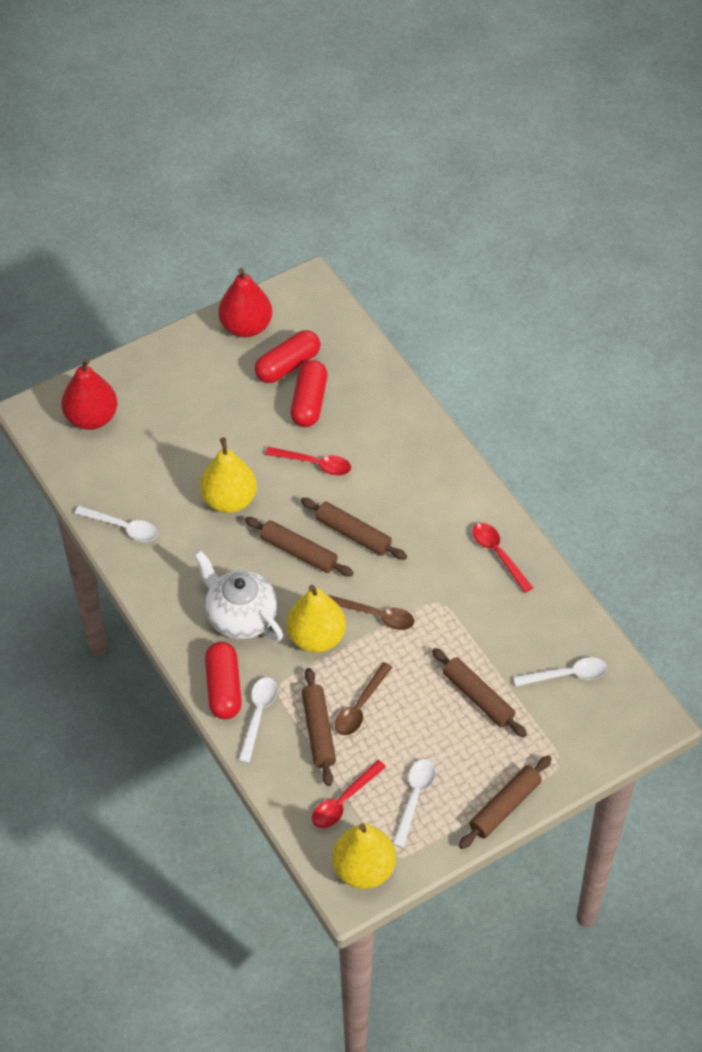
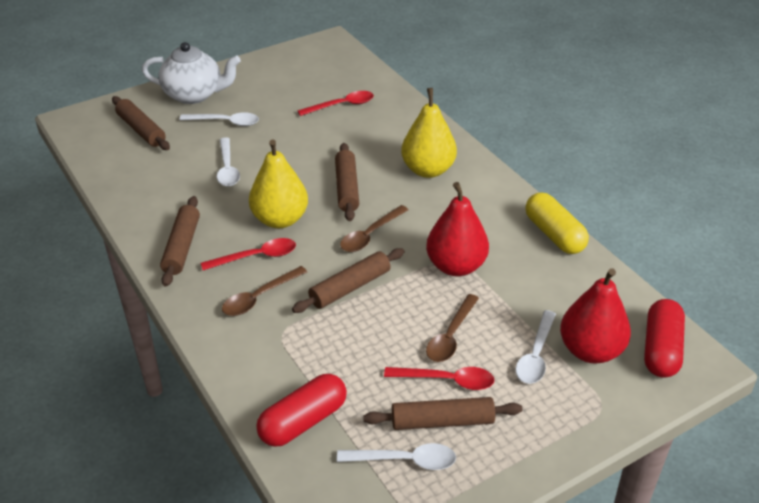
brown spoon: [328,595,415,630] [335,662,393,735] = 2 -> [222,266,307,316] [340,205,408,252] [426,294,479,362] = 3
red capsule: [205,642,242,719] [255,330,320,383] [291,360,327,427] = 3 -> [256,374,347,447] [644,299,685,378] = 2
yellow capsule: none = 0 -> [525,192,589,254] = 1
yellow pear: [200,438,257,513] [286,585,346,653] [332,823,396,889] = 3 -> [249,139,308,228] [401,88,457,178] = 2

